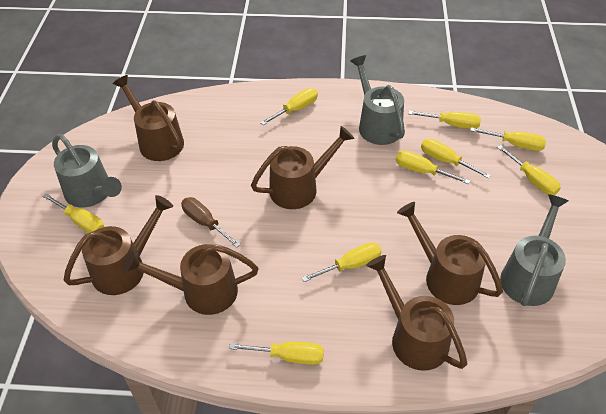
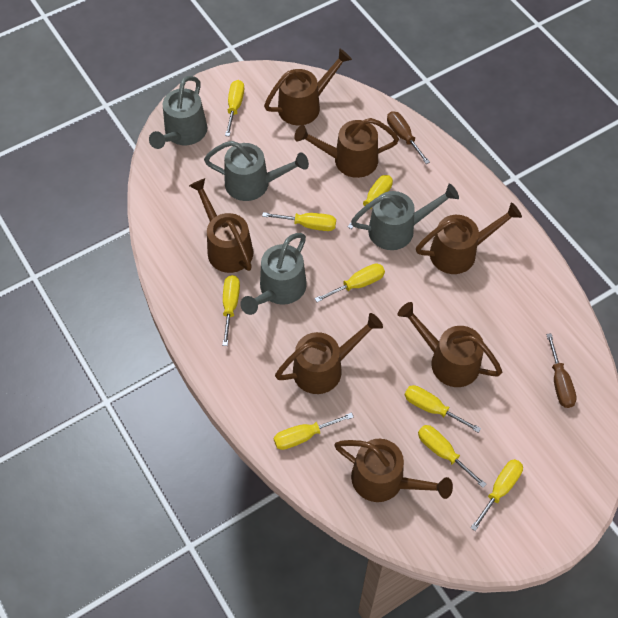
brown screwdriver: [181,197,241,248] = 1 -> [387,111,430,164] [546,333,577,408] = 2
brown watering can: [64,195,173,295] [113,75,184,161] [123,244,258,315] [251,126,355,209] [366,255,467,371] [397,202,503,305] = 6 -> [189,178,253,273] [264,49,352,125] [275,313,383,394] [294,118,399,178] [334,439,453,502] [397,302,502,387] [416,203,522,274] = 7
grey watering can: [52,134,122,207] [350,55,405,145] [500,194,569,306] = 3 -> [149,76,207,149] [204,141,309,201] [240,233,307,315] [351,184,459,250] = 4

